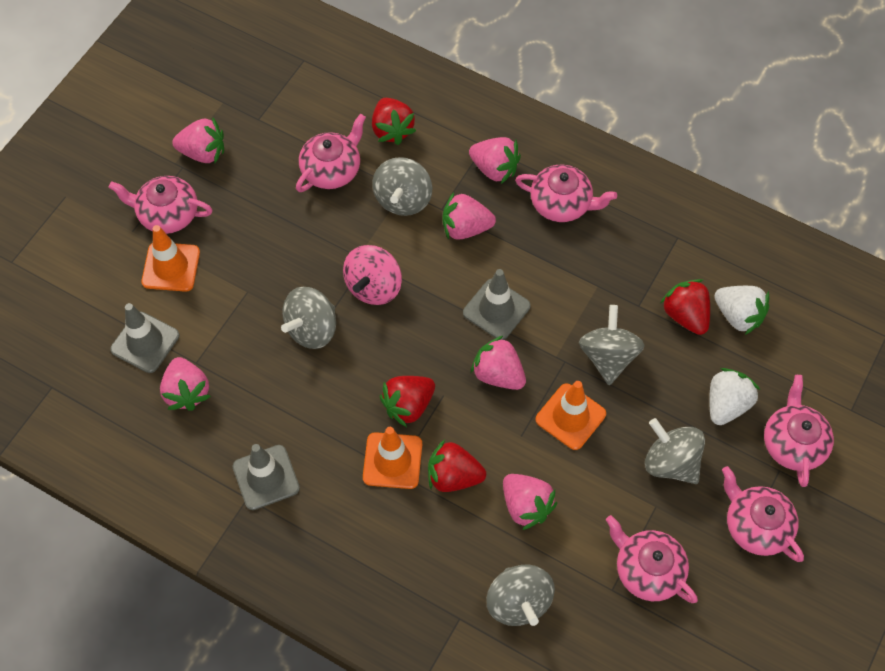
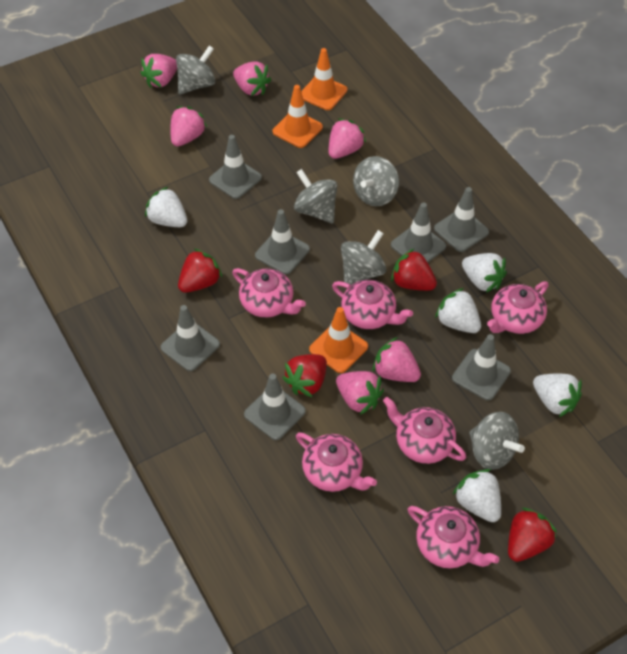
grey traffic cone: [110,303,180,373] [233,444,300,510] [463,269,531,340] = 3 -> [161,305,220,371] [209,135,262,199] [244,374,306,440] [255,209,310,274] [391,203,446,262] [434,187,489,252] [452,334,511,400] = 7
pink spinning top: [343,245,402,305] = 1 -> none = 0
white strawberry: [709,368,760,425] [714,286,769,335] = 2 -> [145,186,187,227] [435,288,481,333] [453,469,501,522] [462,253,507,293] [533,373,582,417] = 5

